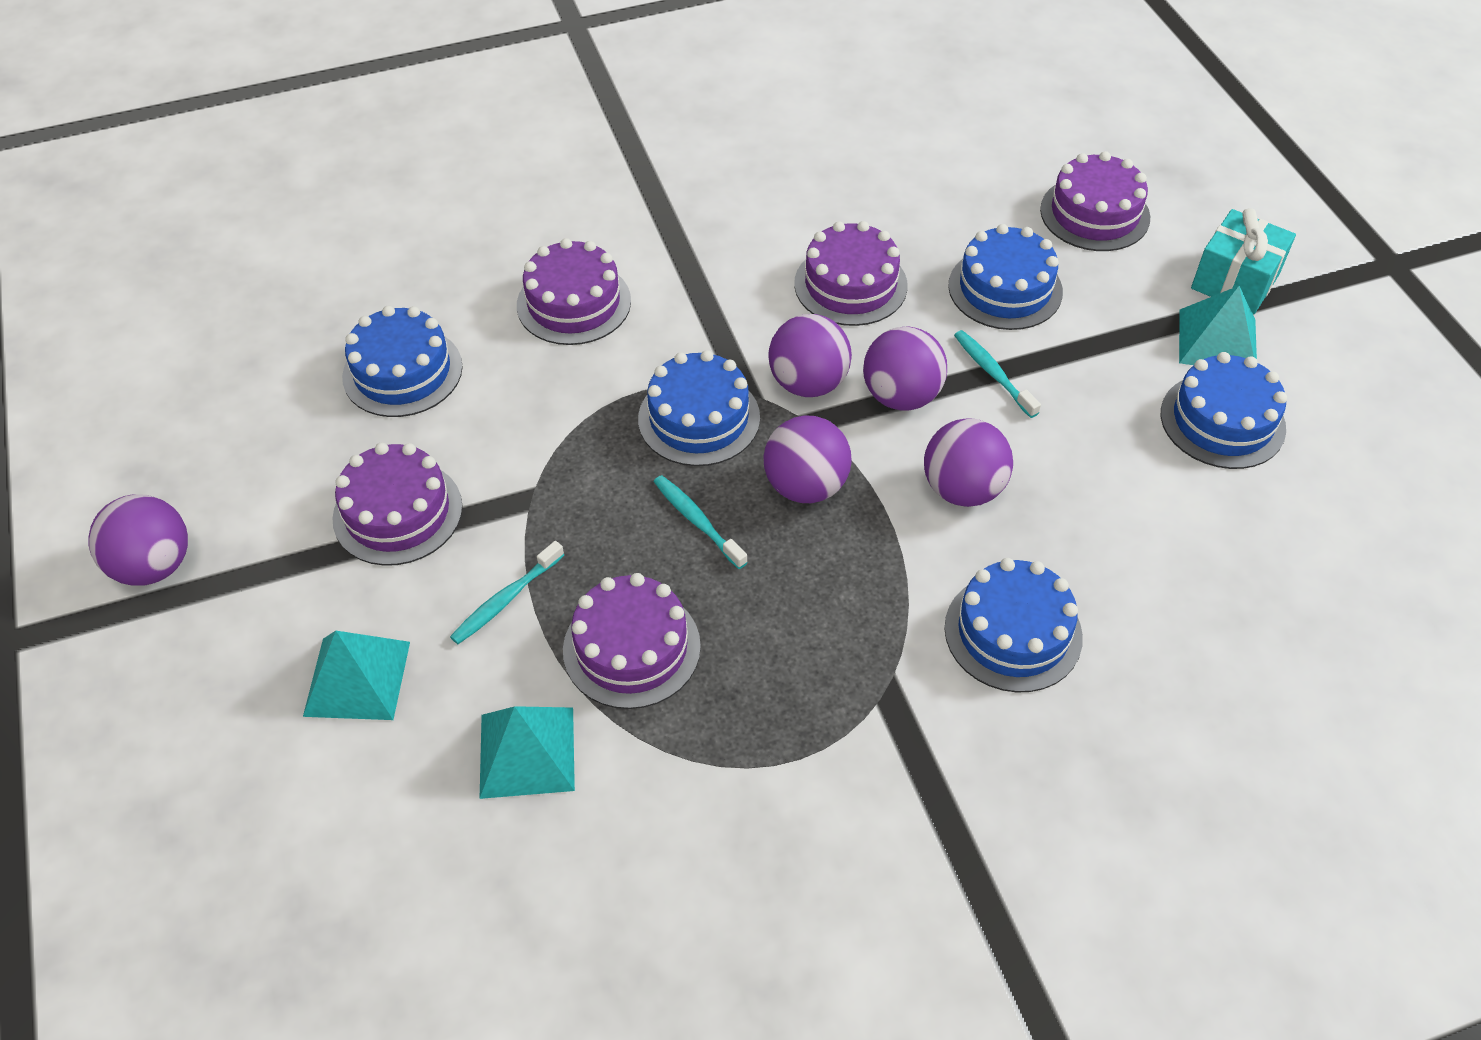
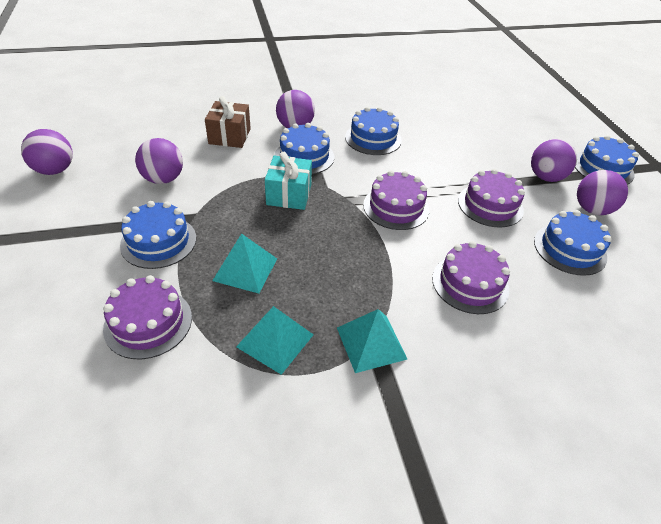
brown gift: none = 0 -> [205,96,251,148] = 1
purple cake: [332,443,462,566] [517,238,631,345] [563,573,701,709] [794,221,908,326] [1040,151,1150,251] = 5 -> [103,275,192,359] [363,170,429,230] [432,241,510,314] [458,169,525,228] = 4
turquoise toothbrush: [450,541,564,644] [654,475,748,569] [954,330,1041,418] = 3 -> none = 0

